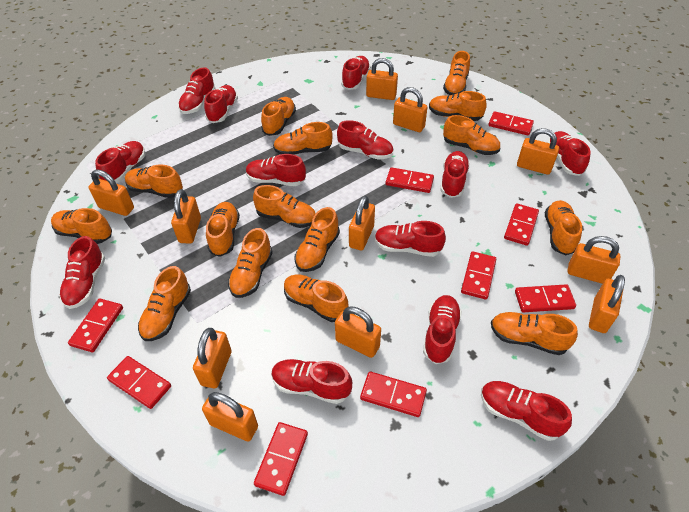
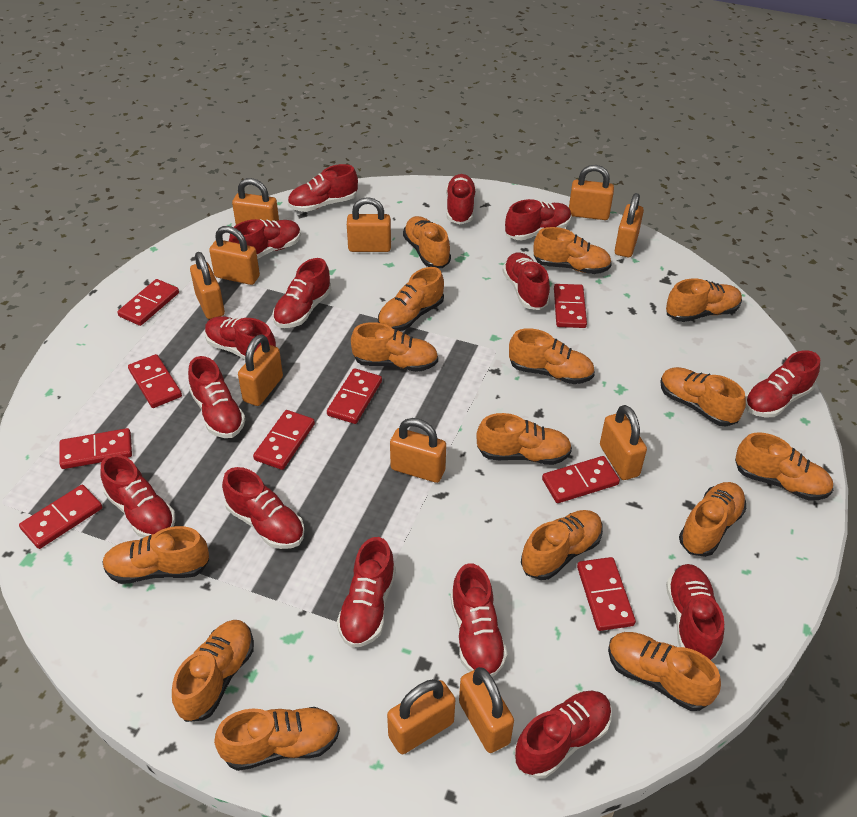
red shoe: [59,236,105,309] [95,141,145,183] [178,67,216,114] [204,85,238,123] [246,154,306,186] [272,359,352,404] [337,120,393,160] [341,56,371,90] [375,221,446,257] [423,295,462,364] [440,151,470,198] [481,381,572,441] [548,131,591,176] = 13 -> [100,454,175,538] [188,356,246,438] [205,316,276,360] [222,467,305,549] [229,219,301,259] [273,258,332,328] [288,164,358,212] [337,537,396,648] [446,174,476,224] [450,563,507,677] [503,253,550,310] [505,199,572,241] [514,691,612,779] [666,564,724,660] [745,350,820,417] = 15

